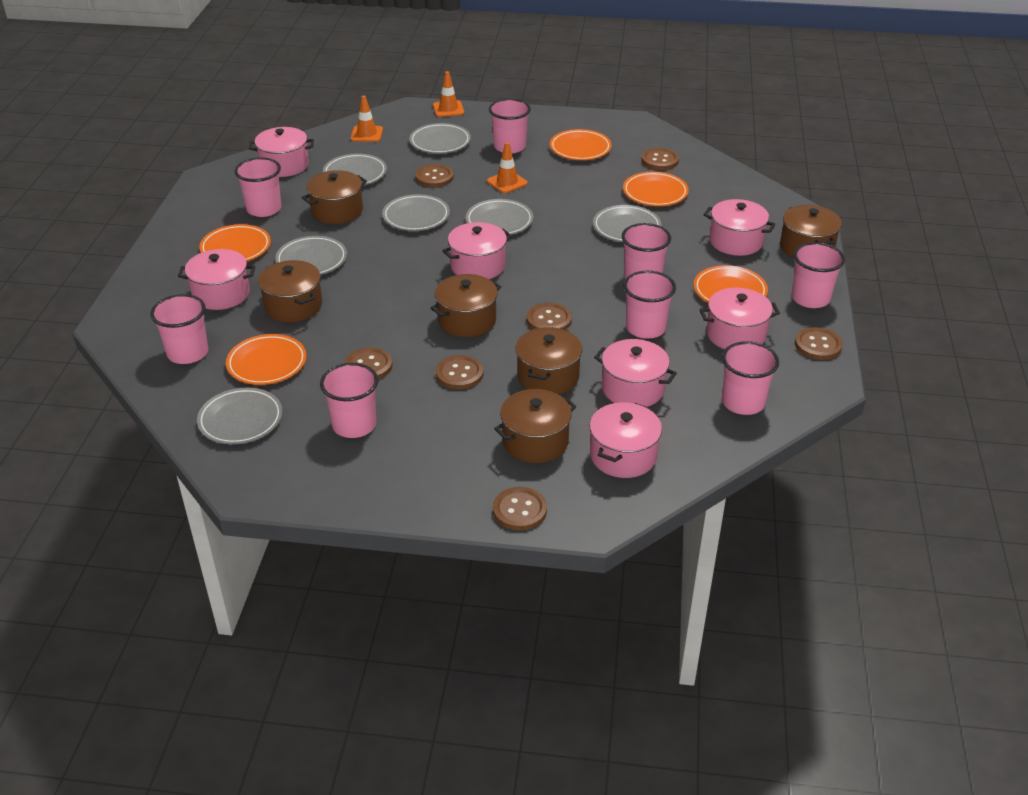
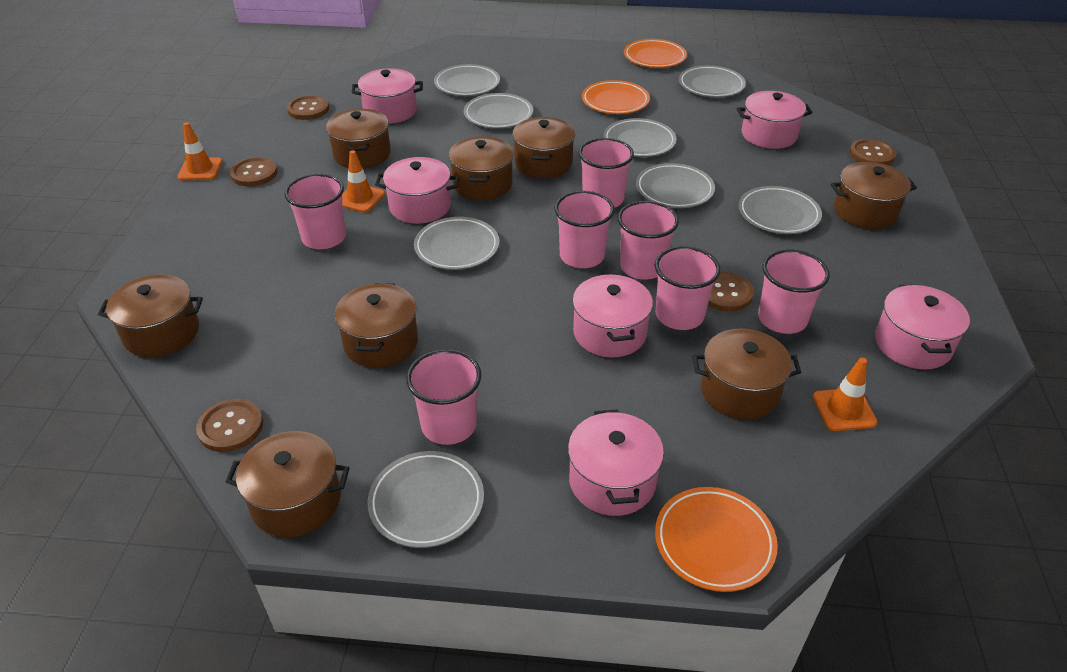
brown button: [345,347,393,379] [415,164,454,187] [436,355,484,390] [493,487,547,531] [527,303,572,330] [641,148,679,170] [795,327,843,360] = 7 -> [196,399,263,452] [230,157,278,186] [287,95,329,120] [708,272,754,312] [849,139,896,165] = 5
brown pot: [258,260,322,322] [302,170,367,224] [431,274,501,337] [494,389,577,463] [516,327,582,394] [780,205,842,258] = 6 -> [98,274,203,357] [226,431,349,538] [326,109,391,169] [334,283,418,368] [449,136,514,200] [512,117,575,178] [693,329,802,419] [831,162,917,229] = 8
grey plate: [197,388,283,444] [275,236,347,275] [323,154,387,186] [382,194,450,231] [410,123,471,154] [466,199,533,236] [593,205,661,242] = 7 -> [368,451,484,548] [414,217,499,270] [434,64,500,96] [464,93,533,129] [603,118,677,157] [636,163,715,208] [679,65,746,97] [739,186,822,234] = 8
orange plate: [199,224,271,261] [226,334,307,385] [550,129,612,160] [623,172,689,206] [694,265,768,302] = 5 -> [582,80,650,114] [624,39,687,68] [655,487,778,592] = 3
pink cup: [150,294,208,364] [235,157,281,217] [320,363,378,438] [489,99,531,154] [622,223,671,279] [624,271,676,339] [722,341,779,415] [791,242,845,308] = 8 -> [284,174,346,249] [406,349,481,445] [554,191,615,268] [579,138,634,208] [618,201,679,280] [655,246,720,330] [758,250,830,334] = 7
pink pot: [178,249,255,310] [249,127,314,177] [442,222,512,279] [589,402,662,478] [594,339,677,407] [700,288,780,349] [704,199,776,256] = 7 -> [351,68,423,124] [375,157,459,224] [568,409,664,516] [572,274,653,358] [737,91,813,149] [875,285,970,370] = 6

